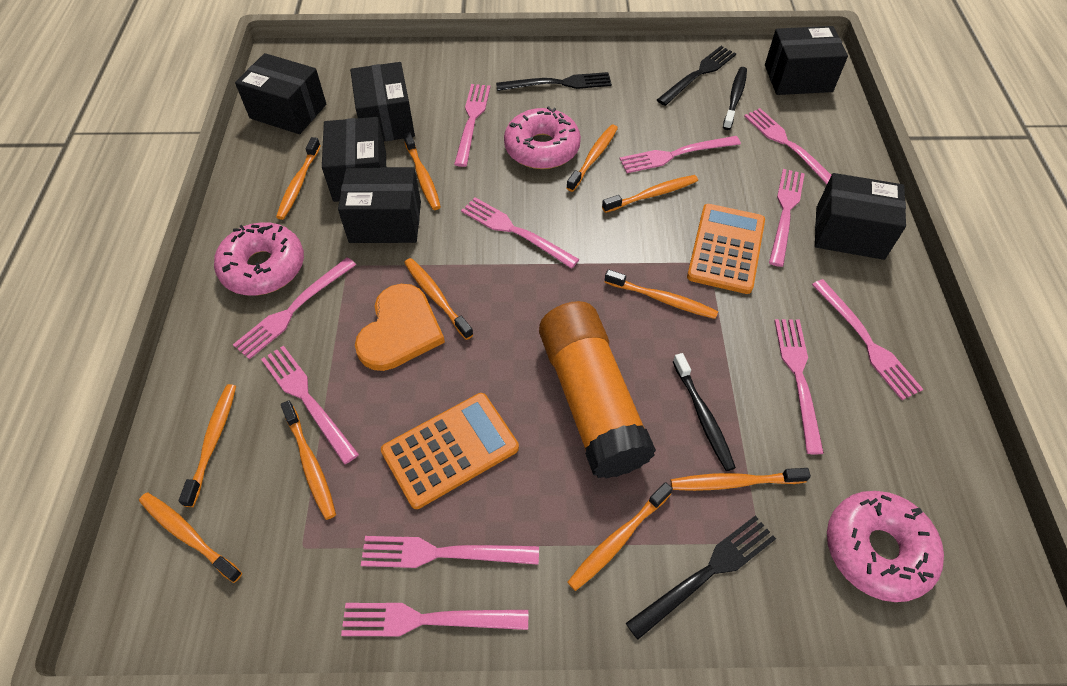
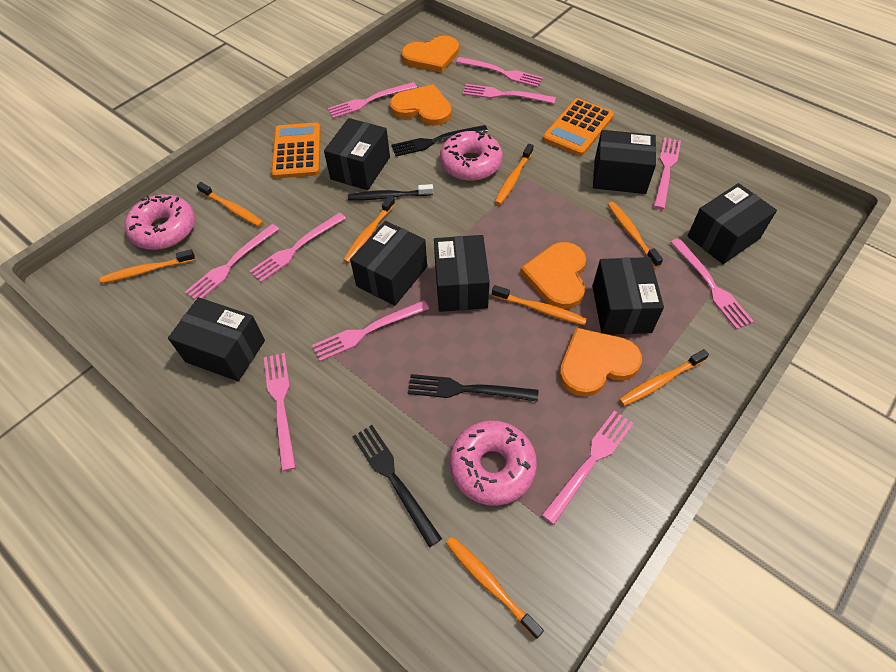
black box: [235,53,326,134] [322,117,386,202] [338,167,421,243] [350,62,415,141] [765,26,848,95] [815,173,906,260] = 6 -> [168,297,265,381] [324,118,390,190] [350,221,427,306] [434,235,490,312] [592,257,664,335] [593,130,656,194] [687,183,777,264] = 7
black toothbrush: [673,353,736,471] [723,67,747,130] = 2 -> [348,184,433,200] = 1
orange glue stick: [539,301,656,479] = 1 -> none = 0
orange heart: [355,284,445,371] = 1 -> [390,84,452,126] [401,36,459,73] [520,242,586,309] [559,328,642,397] = 4
orange toothbrush: [139,492,242,583] [178,384,236,507] [276,137,321,220] [281,400,336,520] [403,132,441,210] [404,258,474,340] [566,124,618,192] [567,482,673,591] [602,175,698,213] [605,269,718,319] [671,468,811,491] = 11 -> [100,249,196,283] [197,182,264,227] [343,196,395,263] [446,537,544,639] [492,285,587,325] [495,144,534,205] [607,202,663,268] [619,349,709,406] = 8
pink fork: [233,257,356,359] [261,346,359,464] [341,603,528,637] [361,536,539,568] [454,84,490,167] [461,197,579,268] [619,136,741,173] [744,108,831,184] [769,169,805,267] [774,319,824,454] [812,279,923,400] = 11 -> [185,224,279,300] [249,212,346,282] [264,353,296,471] [312,300,429,362] [327,82,417,119] [456,57,543,87] [463,84,556,104] [542,410,634,525] [654,137,681,209] [670,238,754,330] = 10

